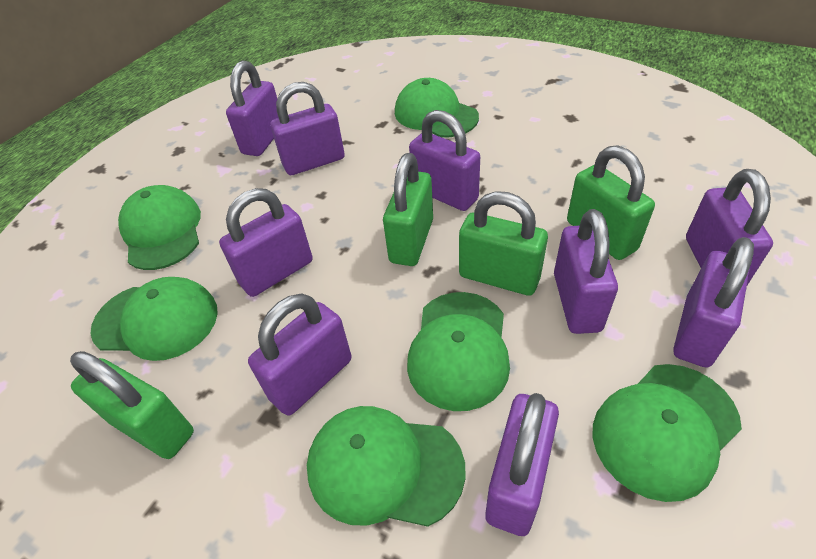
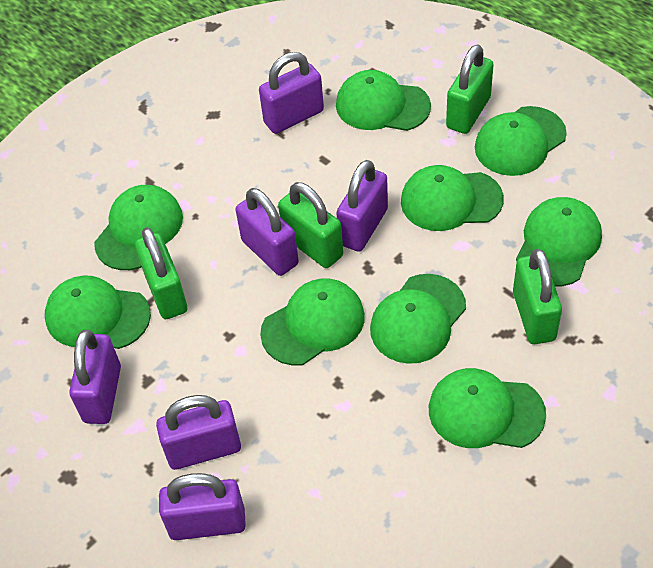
green cap: [91,277,218,361] [118,185,201,270] [307,406,466,527] [395,78,479,138] [407,292,510,411] [593,364,742,502] = 6 -> [45,275,151,349] [94,185,183,270] [260,279,365,366] [336,70,431,131] [370,274,466,364] [401,165,504,231] [429,368,546,448] [475,106,567,176] [516,197,602,287] = 9
purple padlock: [219,188,313,297] [226,60,279,156] [248,294,352,416] [270,82,345,175] [409,110,480,211] [486,393,559,536] [554,209,618,334] [673,237,754,368] [686,169,773,285] = 9 -> [69,330,121,424] [156,395,241,470] [159,473,246,540] [236,188,299,276] [259,52,324,134] [336,160,388,252] = 6

